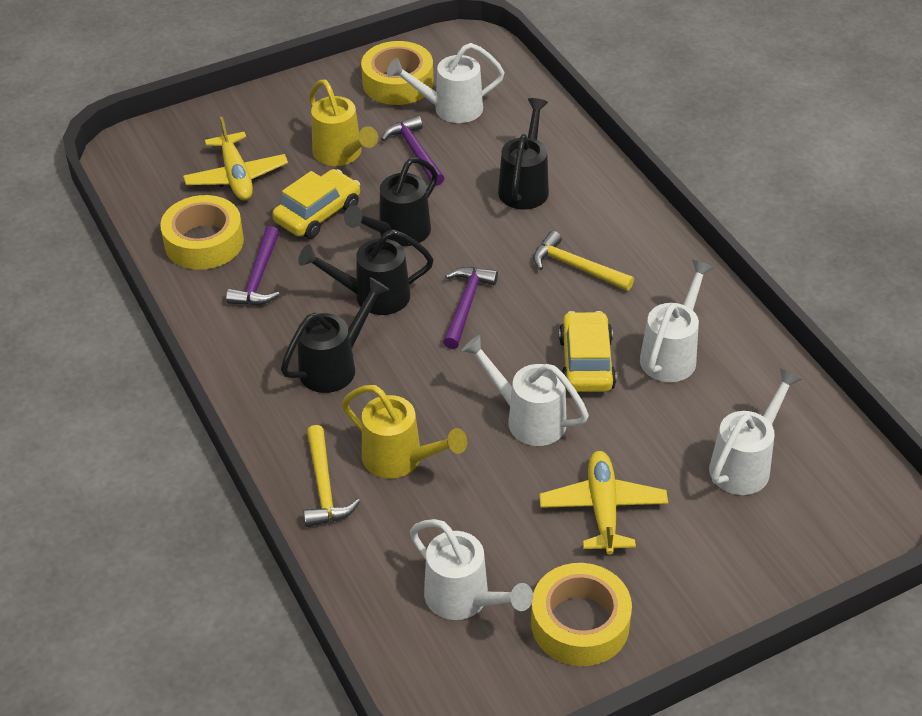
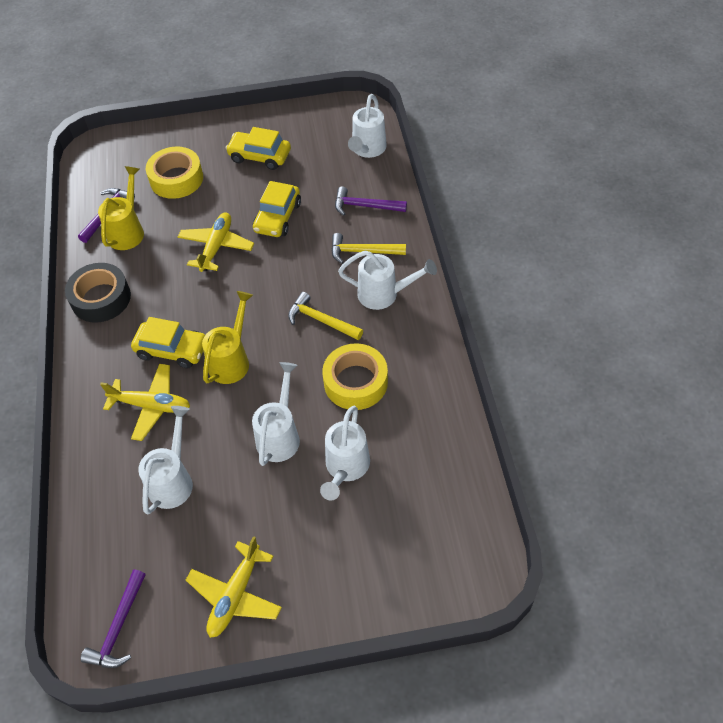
black tape: none = 0 -> [65,263,131,323] = 1
black watering can: [281,277,389,393] [298,230,434,315] [344,157,438,246] [498,98,549,210] = 4 -> none = 0
yellow car: [272,169,360,239] [559,311,616,392] = 2 -> [131,317,205,369] [225,127,291,170] [253,181,301,237] = 3
yellow plane: [183,117,288,200] [539,451,668,555] = 2 -> [100,364,190,441] [178,213,254,272] [186,536,282,638] = 3
yellow tape: [160,195,244,270] [361,41,434,105] [531,563,632,666] = 3 -> [146,147,203,199] [322,343,388,410] = 2

